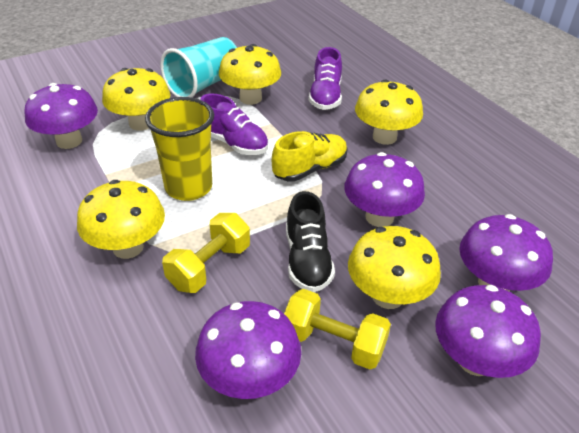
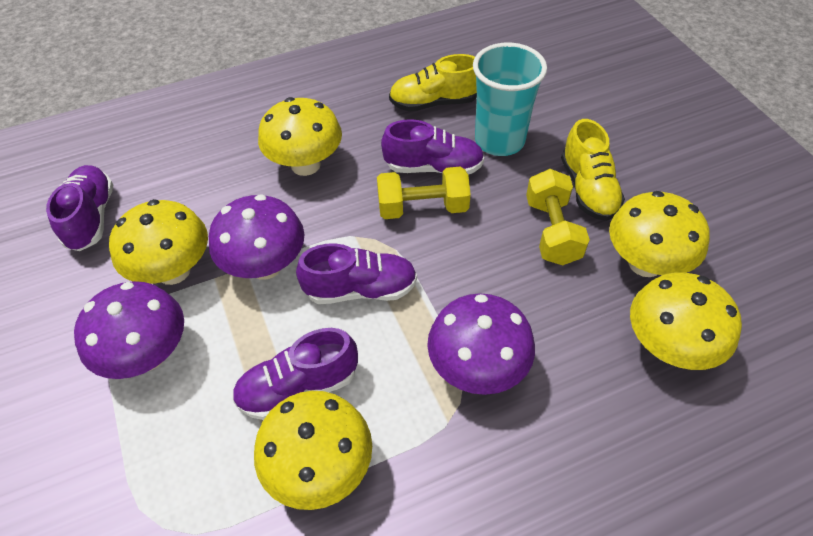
black shoe: [286,191,335,292] = 1 -> none = 0
purple mushroom: [25,83,98,149] [195,301,301,399] [344,152,425,227] [435,285,541,378] [459,214,553,292] = 5 -> [74,281,184,379] [209,194,304,280] [427,293,535,395] = 3
purple shoe: [200,94,268,155] [309,47,342,110] = 2 -> [46,165,113,251] [232,328,358,420] [296,243,417,304] [381,119,484,175] = 4
yellow cup: [145,97,214,201] = 1 -> none = 0
yellow shoe: [272,131,348,182] = 1 -> [389,54,477,111] [561,119,625,221] = 2

